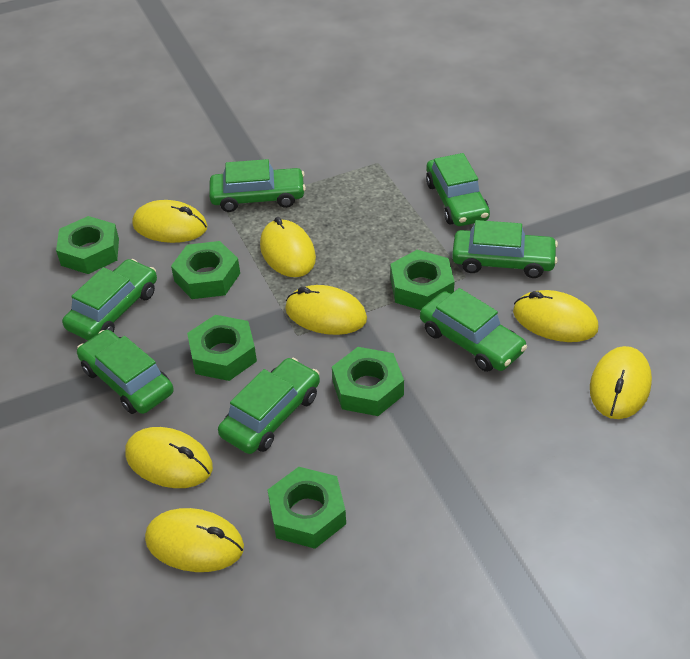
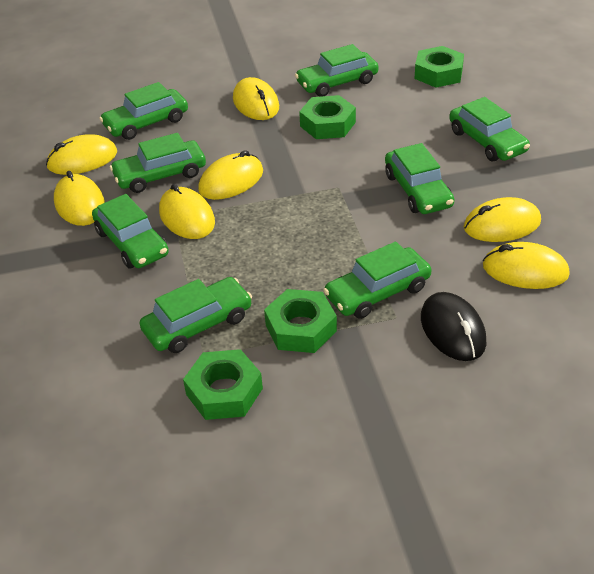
black mouse: none = 0 -> [421,292,486,361] = 1
green car: [62,259,157,340] [77,330,174,414] [209,159,306,212] [218,358,320,454] [420,288,527,372] [426,153,490,226] [452,220,558,278] = 7 -> [92,194,169,269] [99,82,188,140] [110,133,206,193] [139,277,252,353] [295,44,379,97] [323,242,432,319] [385,143,454,214] [449,97,530,161] = 8
green nut: [56,216,119,274] [171,241,240,299] [187,315,257,381] [268,467,346,549] [332,347,404,416] [391,250,455,310] = 6 -> [183,349,263,420] [264,289,337,353] [299,95,356,139] [414,46,464,88] = 4

